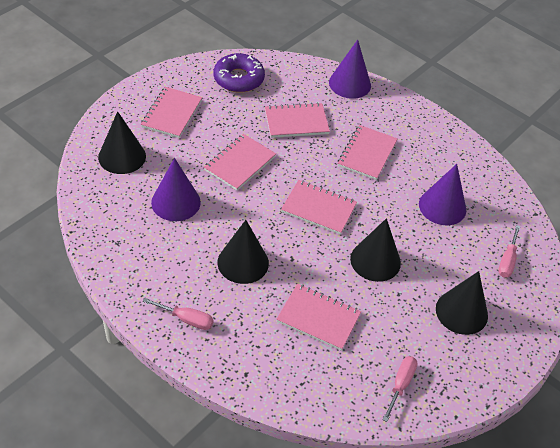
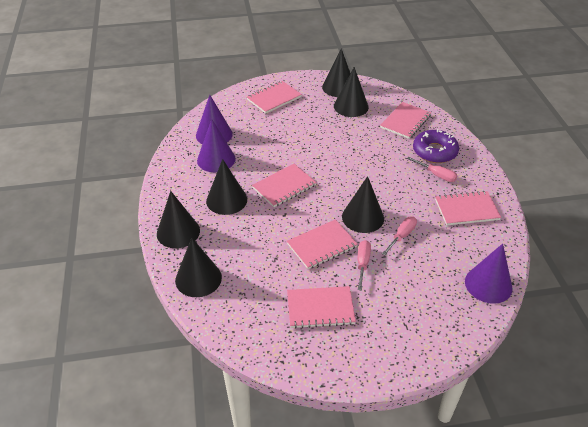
black cone: [98,111,146,174] [217,220,269,284] [350,218,401,282] [436,271,488,335] = 4 -> [157,191,200,248] [175,238,222,297] [206,159,247,215] [322,49,351,97] [334,67,369,117] [342,176,384,233] = 6

